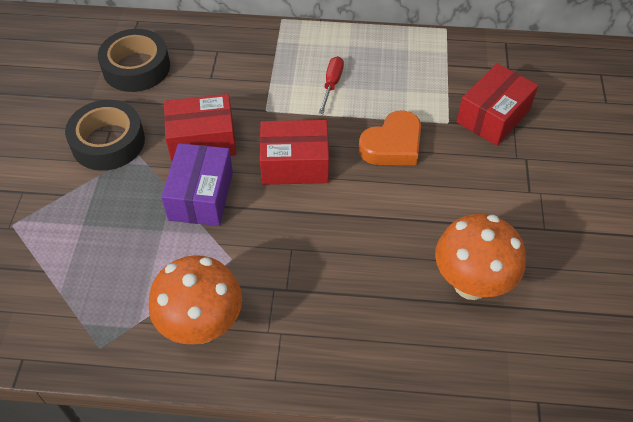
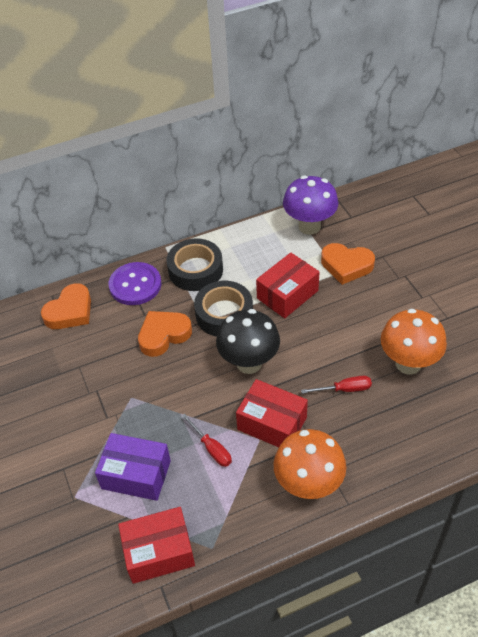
black mushroom: none = 0 -> [216,309,280,374] = 1
orange heart: [359,110,421,165] = 1 -> [41,283,91,329] [138,311,192,357] [321,243,375,285] = 3
purple button: none = 0 -> [109,262,161,305] = 1
purple mushroom: none = 0 -> [283,175,338,235] = 1
red screwdriver: [319,56,344,114] = 1 -> [182,414,232,467] [301,376,372,394] = 2

